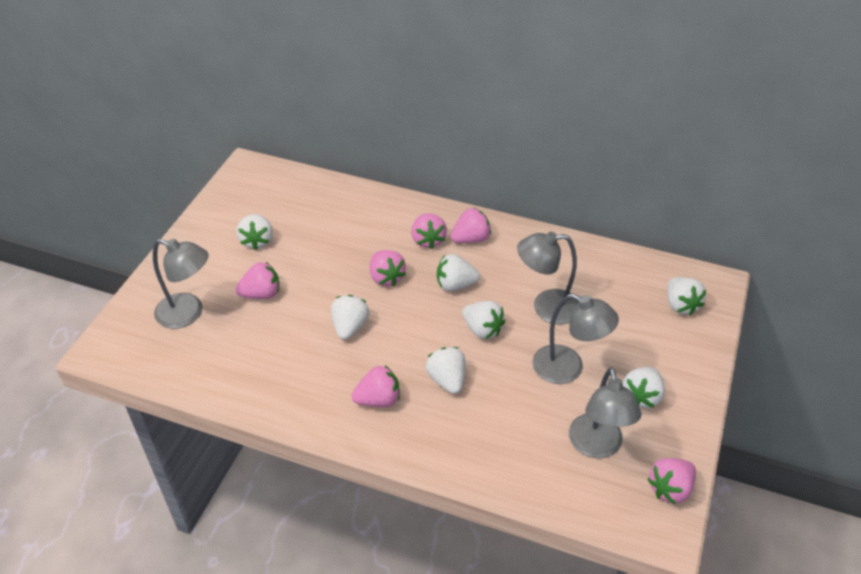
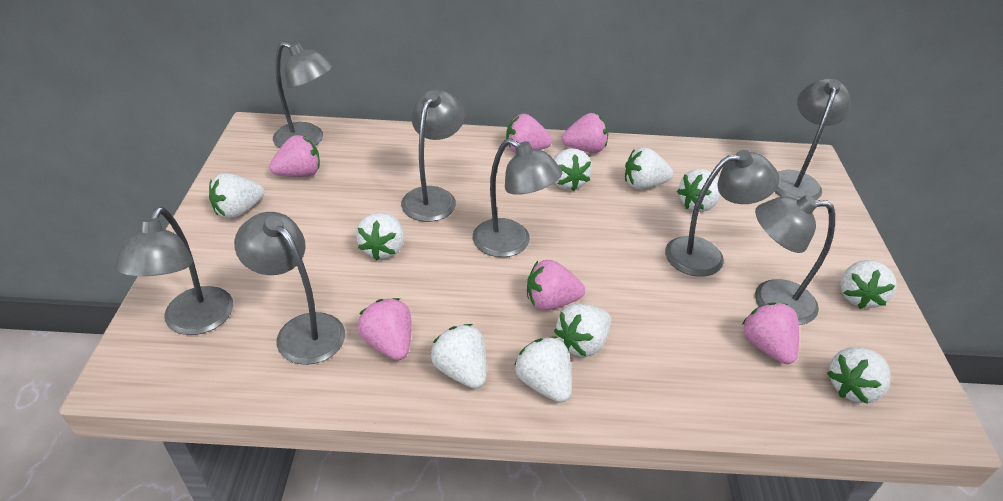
grey lamp: [153,239,208,329] [517,232,579,324] [533,294,619,384] [569,367,642,458] = 4 -> [114,207,233,335] [234,212,345,365] [273,41,333,148] [401,89,465,222] [473,138,562,257] [665,150,779,277] [755,195,835,325] [774,79,851,200] = 8
white strawberry: [236,214,273,250] [331,295,370,340] [426,347,466,394] [437,254,480,291] [462,301,505,339] [623,367,665,408] [667,277,706,315] = 7 -> [209,173,264,219] [356,213,404,260] [431,324,487,389] [514,336,572,403] [554,149,592,191] [554,303,611,357] [625,147,673,190] [677,169,721,212] [827,347,891,404] [840,260,897,309] = 10

